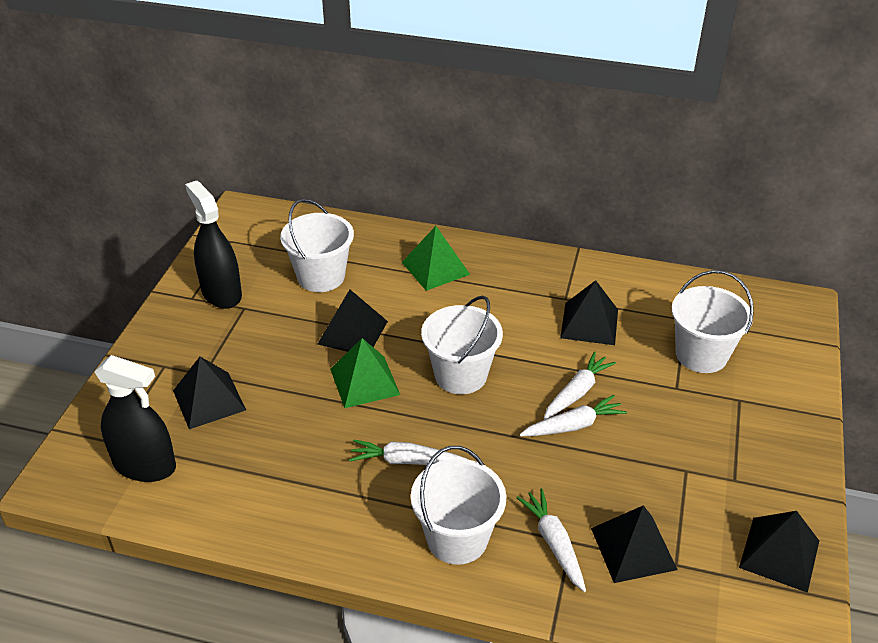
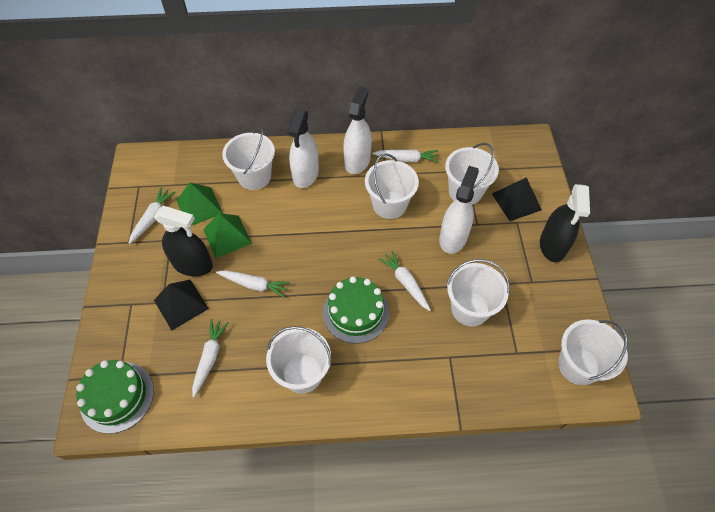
black pyramid: [173,357,246,429] [318,290,388,352] [560,280,618,345] [591,505,678,583] [739,511,819,593] = 5 -> [154,280,209,330] [492,177,542,221] = 2
green cake: none = 0 -> [76,360,154,434] [323,276,389,344] = 2
white bucket: [280,199,354,292] [411,446,506,565] [421,295,503,394] [672,270,754,373] = 4 -> [222,127,275,190] [266,326,331,394] [365,153,419,219] [445,143,499,205] [446,259,510,327] [558,319,628,385] = 6
white carrot: [349,440,467,465] [516,488,586,592] [519,395,627,436] [544,351,616,419] = 4 -> [129,187,176,244] [192,319,229,398] [216,270,290,298] [373,149,439,163] [378,250,431,311] = 5
white spray bottle: none = 0 -> [288,110,319,188] [343,87,372,174] [439,166,479,254] = 3

